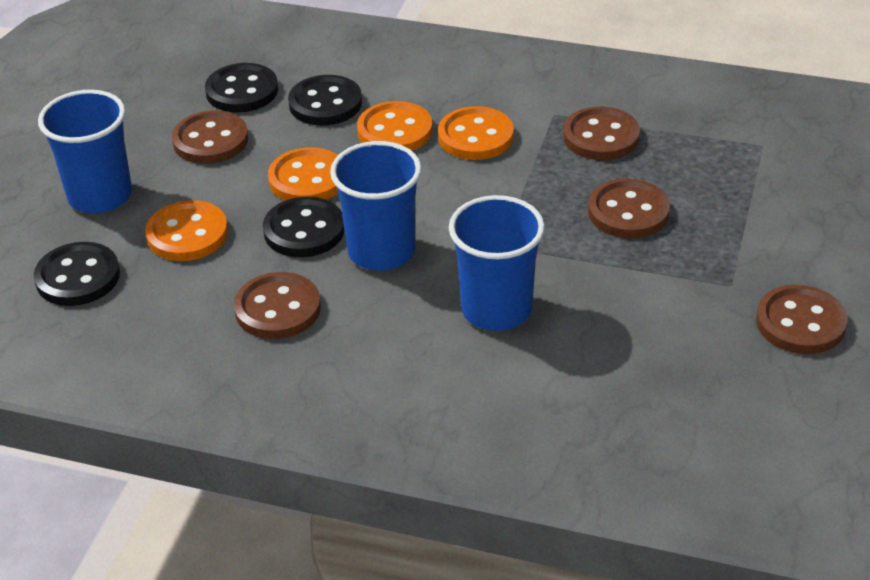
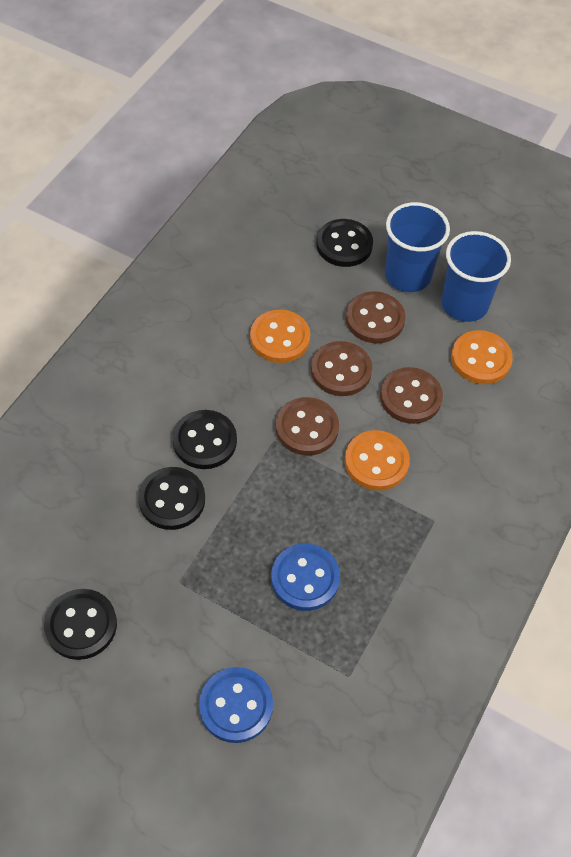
blue button: none = 0 -> [199,667,273,743] [271,544,340,611] = 2
blue cup: [38,90,132,213] [330,141,422,271] [449,195,545,331] = 3 -> [385,202,450,292] [441,231,511,322] = 2
brown button: [172,110,248,164] [234,272,321,339] [563,106,640,160] [588,179,670,238] [756,285,848,354] = 5 -> [276,397,339,456] [311,341,372,396] [346,291,406,343] [380,367,443,424] = 4
orange button: [145,200,228,261] [268,147,338,201] [357,101,433,151] [438,106,514,160] = 4 -> [250,310,310,363] [345,430,410,490] [451,330,513,384] = 3

